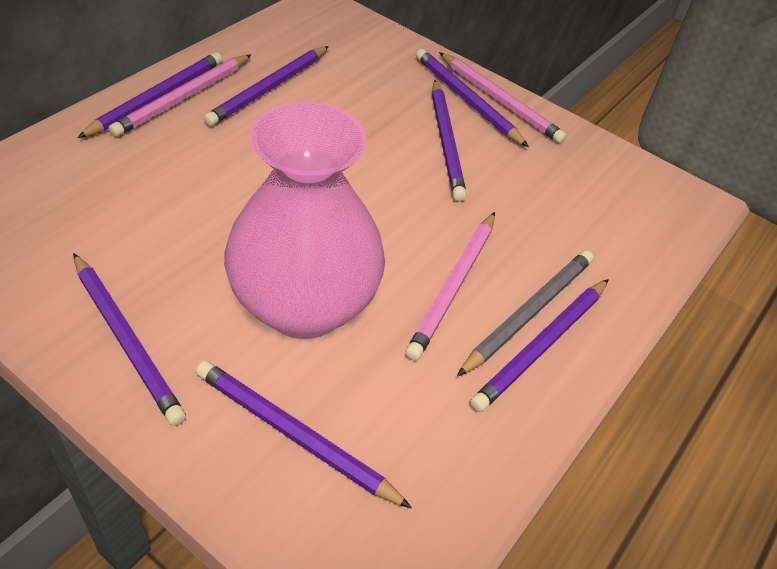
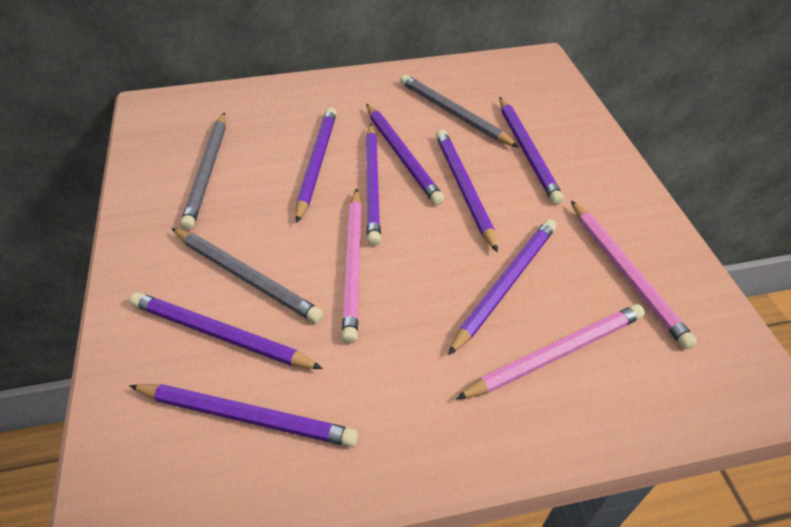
grey pencil: [457,250,594,377] = 1 -> [171,228,323,323] [181,112,226,230] [400,74,519,147] = 3
pink vase: [224,102,385,339] = 1 -> none = 0
purple pencil: [73,253,186,426] [77,52,223,138] [196,361,412,508] [203,46,329,126] [416,49,529,147] [432,80,467,202] [470,279,609,412] = 7 -> [129,384,358,447] [130,292,323,369] [296,107,337,223] [366,104,444,205] [366,124,381,246] [436,129,498,253] [448,219,556,356] [499,97,564,205] = 8

